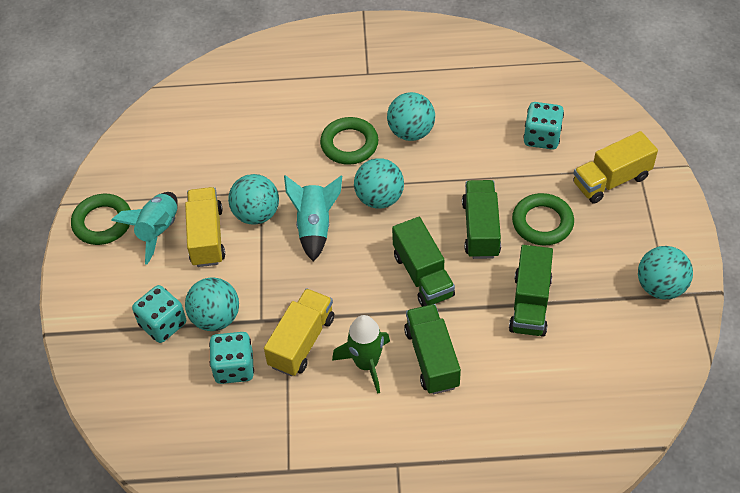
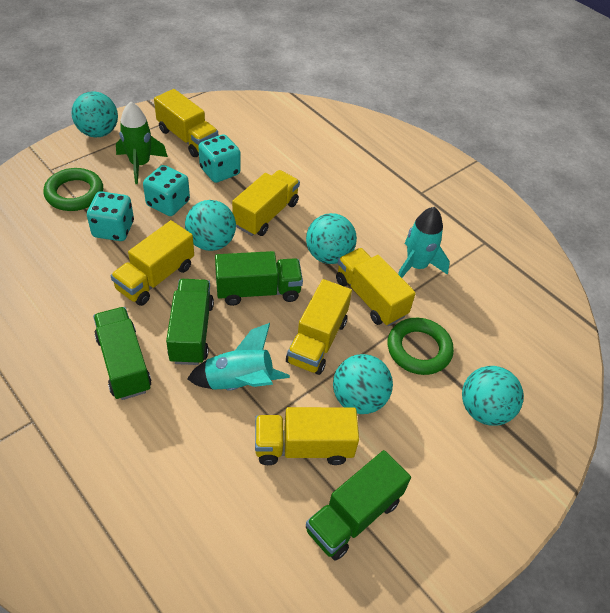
green ring: [71,194,131,245] [320,117,379,165] [512,193,574,246] = 3 -> [43,168,103,211] [388,318,454,375] = 2
yellow truck: [185,187,225,267] [264,289,334,376] [573,131,658,204] = 3 -> [111,220,194,306] [154,89,218,157] [232,170,300,236] [255,407,359,465] [286,279,352,375] [336,248,416,326] = 6

